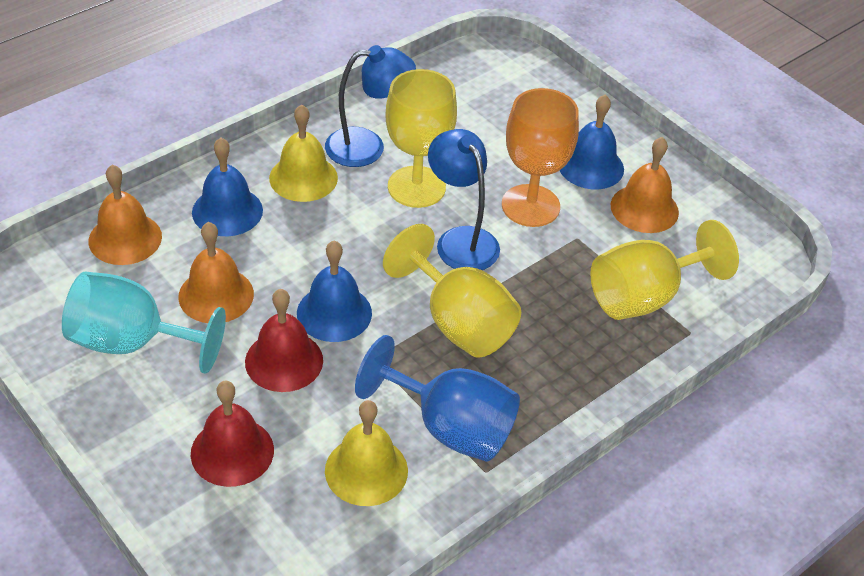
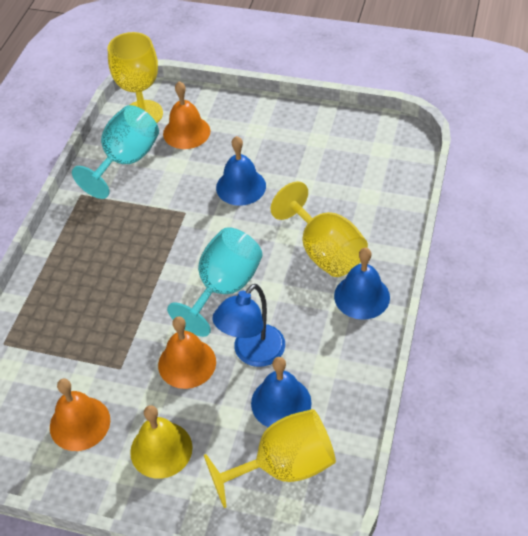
blue goblet: [355,335,520,462] = 1 -> none = 0
blue lamp: [325,45,416,167] [428,129,500,270] = 2 -> [212,284,285,367] = 1
orange goblet: [502,88,579,227] = 1 -> none = 0
red bell: [191,381,274,487] [245,289,323,392] = 2 -> none = 0
turquoise goblet: [62,272,226,374] = 1 -> [72,105,159,199] [167,227,262,337] = 2
yellow bell: [269,104,338,202] [325,400,408,506] = 2 -> [130,405,192,479] = 1

